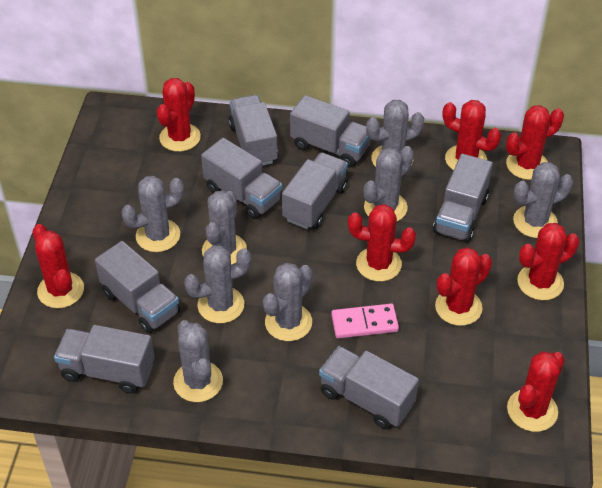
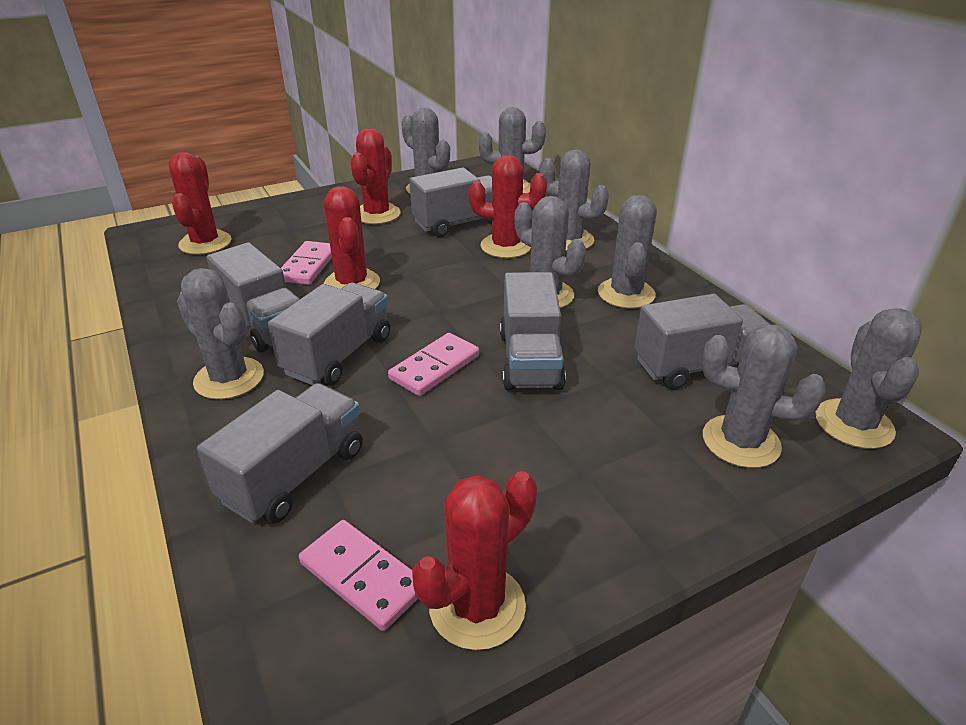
grey truck: [54,325,155,393] [95,241,180,334] [201,138,282,219] [229,95,279,166] [282,152,348,229] [290,95,370,168] [319,346,419,429] [433,154,493,243] = 8 -> [197,383,363,523] [206,242,300,352] [268,283,390,386] [410,168,492,237] [500,272,566,390] [634,294,770,389] = 6
pink domino: [331,304,399,338] = 1 -> [281,241,332,285] [299,520,418,631] [388,333,479,396] = 3
red cactus: [33,224,84,308] [157,78,201,152] [348,204,416,282] [435,247,492,326] [443,100,501,170] [506,105,564,180] [507,351,565,432] [517,223,579,300] = 8 -> [169,152,232,255] [324,186,380,289] [350,128,401,224] [412,471,537,650] [469,155,547,258] = 5

